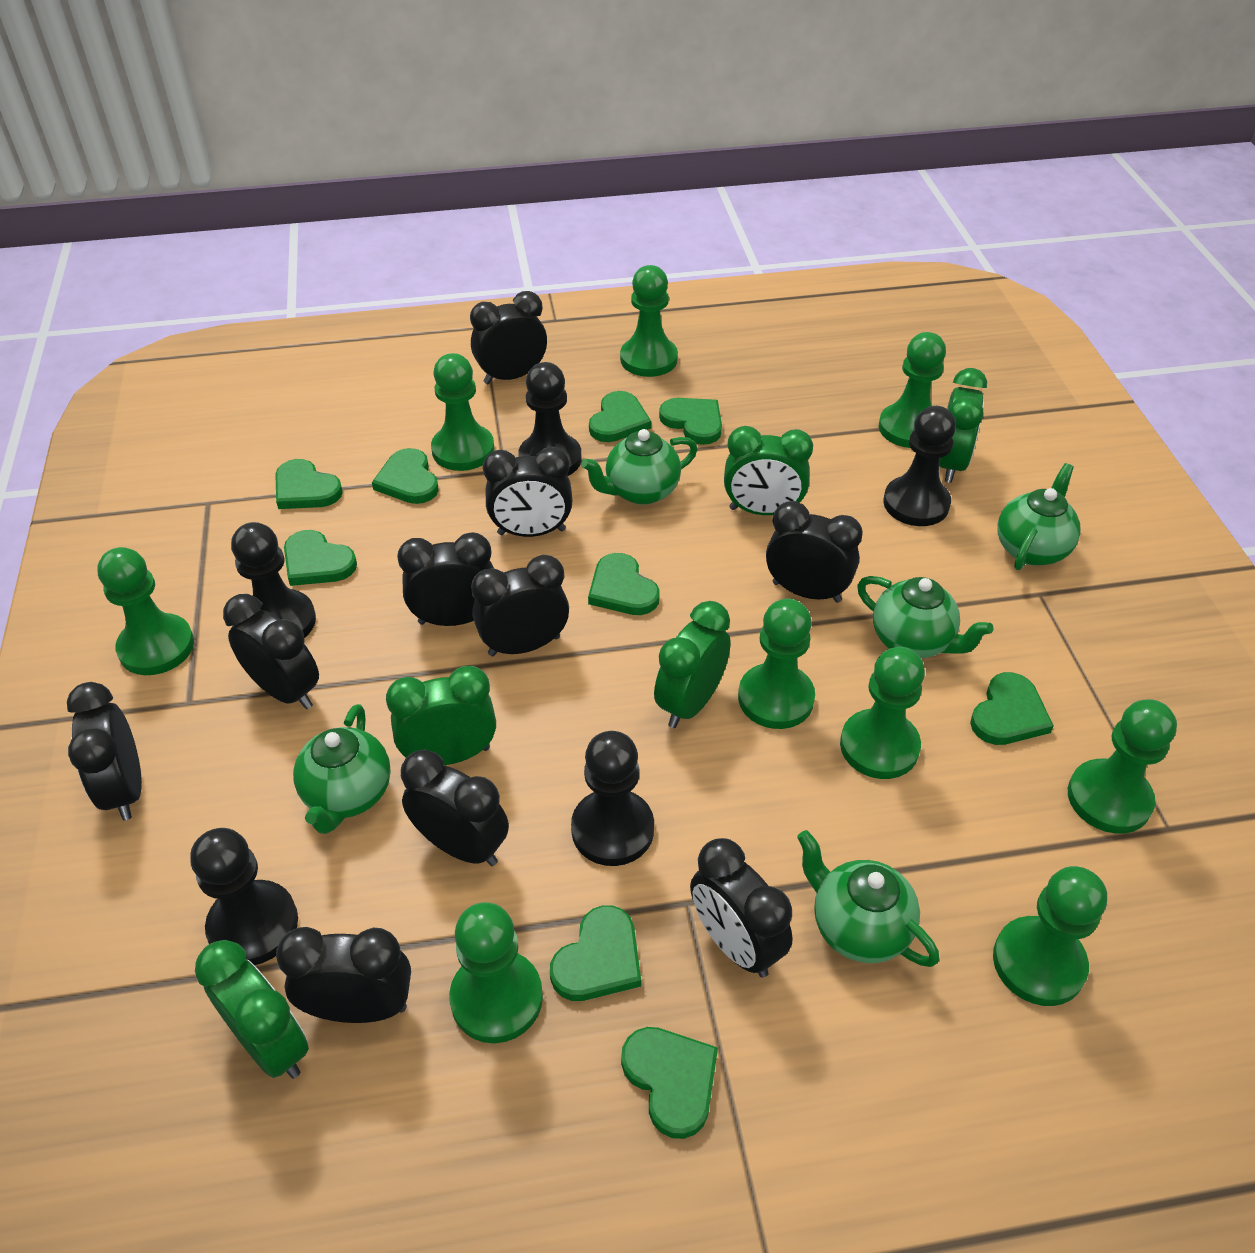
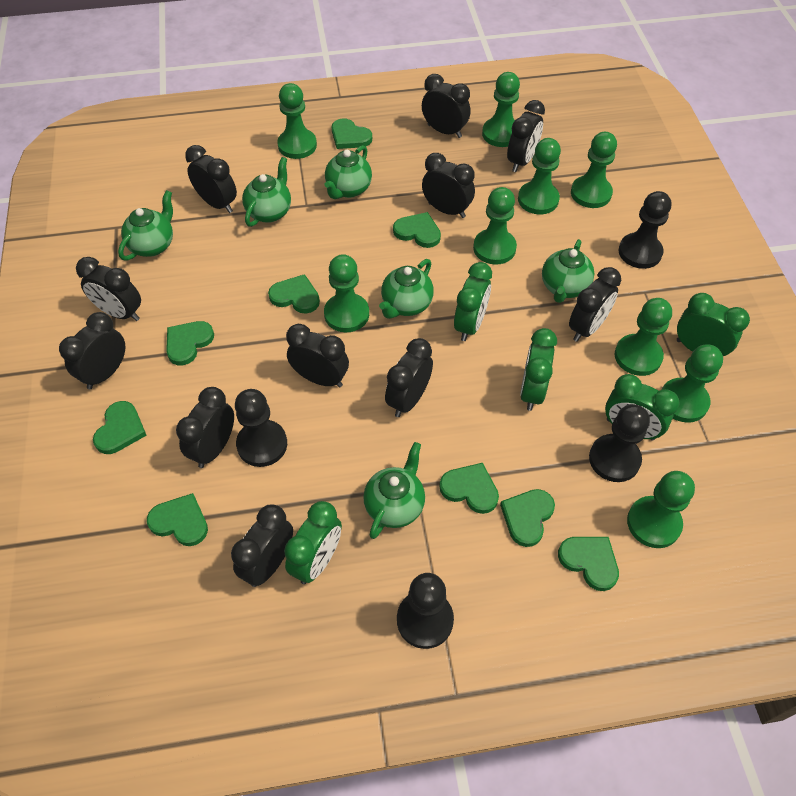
black clock: [67,682,142,821] [223,594,319,709] [276,927,411,1023] [397,532,494,626] [401,749,509,866] [470,291,547,384] [471,555,569,656] [483,447,572,537] [690,838,793,978] [766,501,863,603] = 10 -> [59,312,125,389] [76,257,141,321] [176,387,234,468] [185,145,237,213] [231,504,293,587] [286,324,349,387] [385,338,433,417] [422,74,471,138] [422,153,475,218] [507,100,545,172] [569,267,621,342] = 11
black pawn: [190,828,298,965] [231,522,316,638] [518,362,582,476] [571,731,654,866] [883,406,956,526] = 5 -> [235,389,287,467] [397,573,454,649] [589,404,650,482] [619,191,671,269] = 4
green teapot: [293,704,391,834] [581,429,697,505] [797,830,939,967] [857,576,993,658] [997,463,1081,570] = 5 -> [118,190,173,261] [242,157,291,227] [325,145,372,199] [363,442,425,539] [379,259,434,319] [542,239,594,303] = 6

